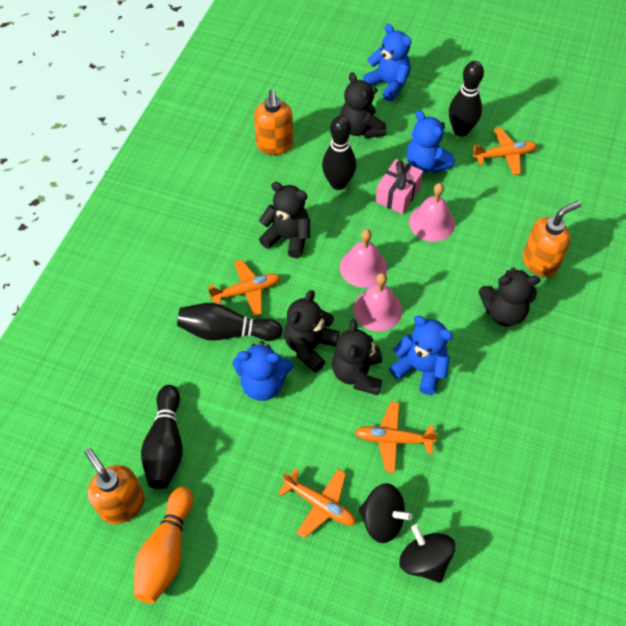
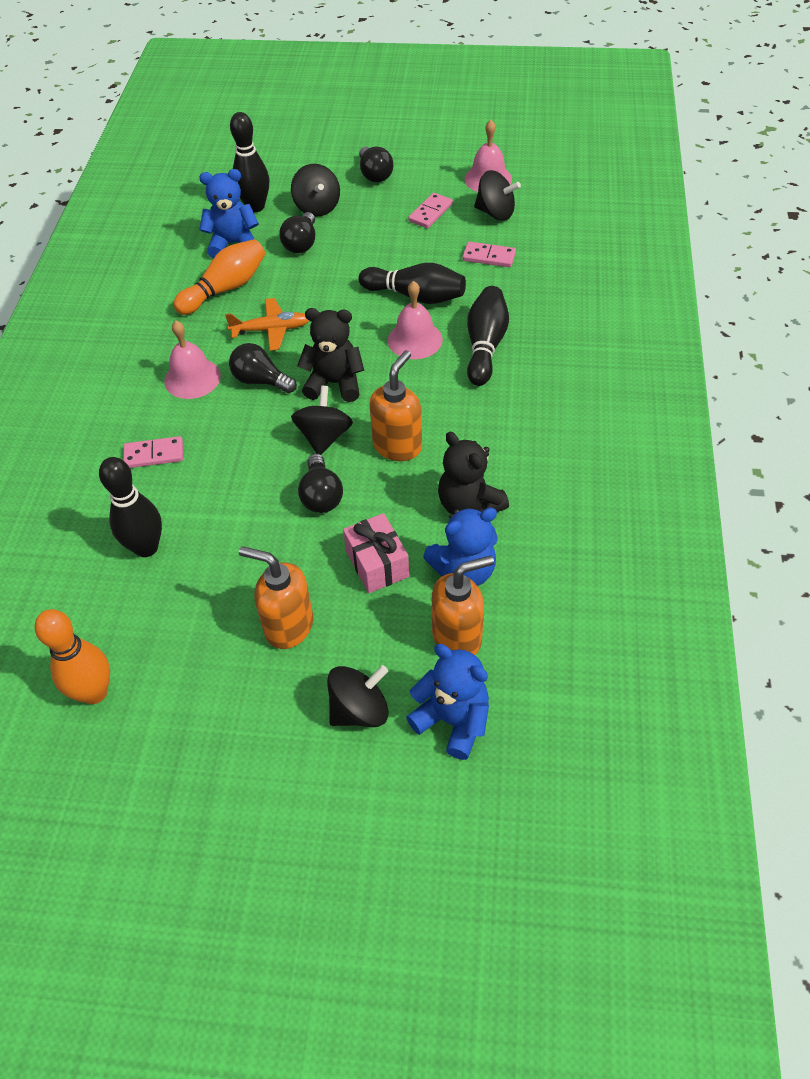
black light bulb: none = 0 -> [229,343,297,393] [279,212,315,253] [298,454,343,513] [359,147,393,182] = 4
black spinning top: [359,483,413,543] [399,524,455,583] = 2 -> [291,164,340,217] [291,386,353,455] [327,665,389,727] [474,170,521,221] = 4
black teddy bear: [259,182,310,258] [284,290,339,373] [332,319,382,395] [340,72,386,139] [479,268,540,326] = 5 -> [297,308,364,402] [438,432,509,514] = 2
blue teddy bear: [233,341,293,401] [363,24,412,101] [389,316,453,395] [407,110,455,173] = 4 -> [199,169,259,258] [406,644,489,760] [423,507,498,586] = 3
orange bowling pin: [134,487,193,604] = 1 -> [35,609,110,704] [173,239,265,315] = 2
orange plane: [208,259,280,316] [278,468,356,538] [355,402,438,473] [472,128,537,175] = 4 -> [225,298,309,351] = 1
pink domino: none = 0 -> [123,436,183,468] [408,193,453,228] [462,242,516,267] = 3

